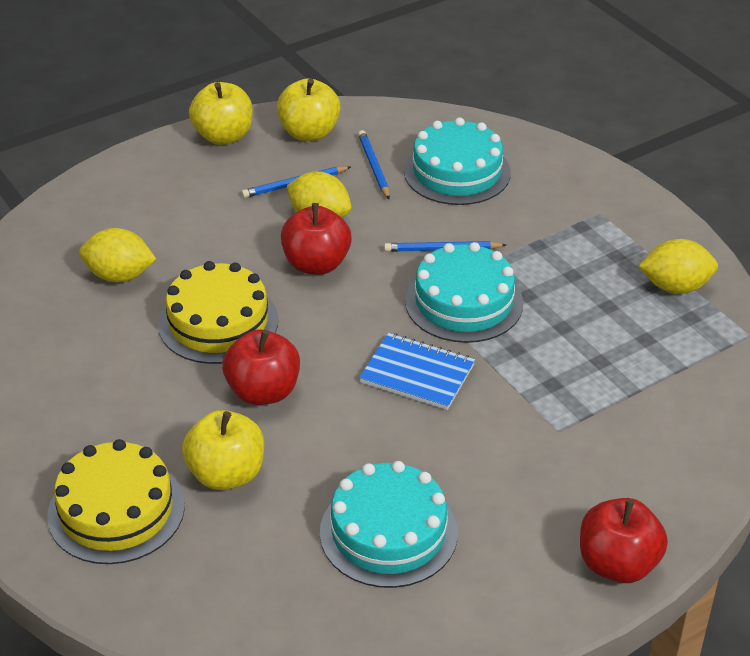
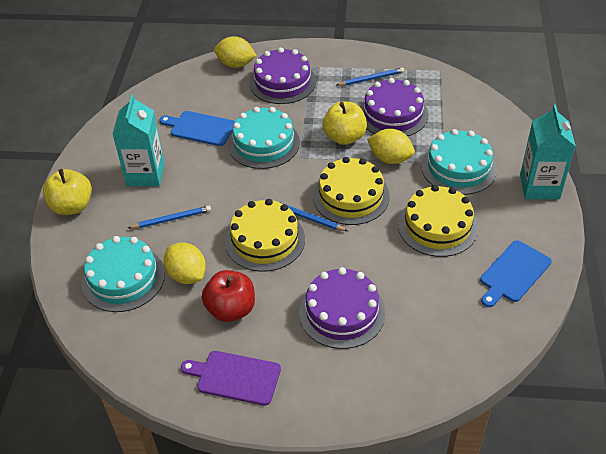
blue cutting board: none = 0 -> [160,111,235,146] [480,240,552,307] = 2
blue notebook: [359,333,475,410] = 1 -> none = 0
purple cake: none = 0 -> [249,47,316,104] [299,267,386,349] [360,78,428,136] = 3
purple cutting board: none = 0 -> [181,351,281,406] = 1
red apple: [222,330,300,405] [281,203,352,275] [580,498,668,583] = 3 -> [202,270,255,322] = 1
turquoise carton: none = 0 -> [113,94,165,186] [520,105,576,199] = 2
yellow apple: [182,410,264,490] [189,82,253,145] [277,78,341,141] = 3 -> [43,169,92,215] [322,101,367,145] = 2
yellow cake: [47,439,185,564] [158,261,278,364] = 2 -> [225,199,305,272] [313,157,390,225] [398,185,478,257] = 3

